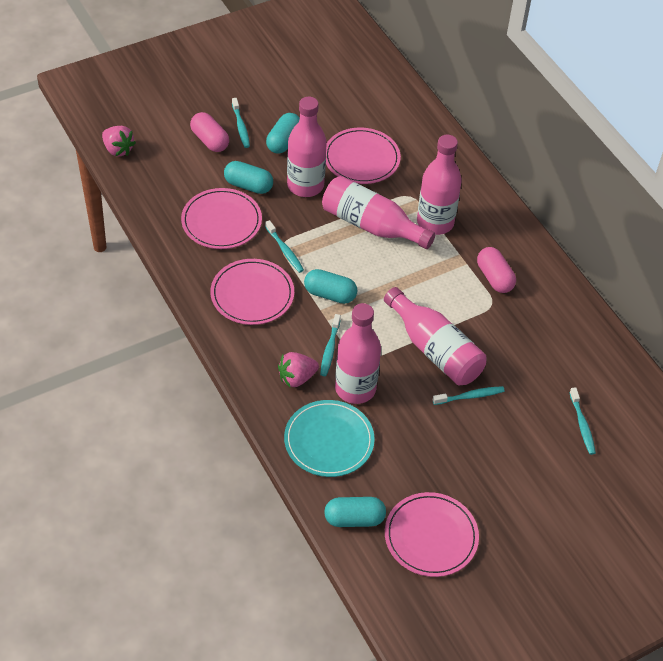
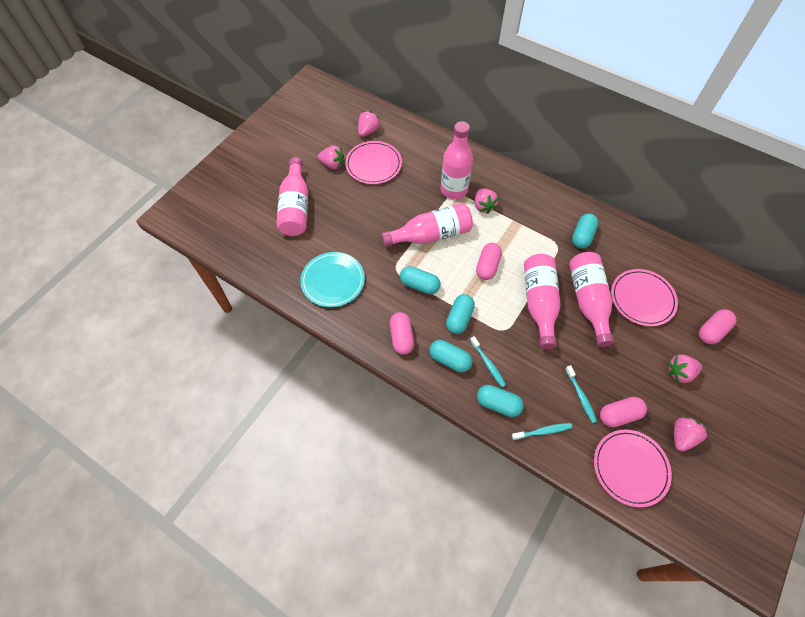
pink capsule: [190,112,229,152] [477,247,516,293] = 2 -> [390,312,414,355] [476,243,502,280] [600,397,647,427] [699,309,737,344] = 4
pink plate: [181,188,262,249] [210,259,294,325] [326,128,401,184] [385,492,479,577] = 4 -> [345,141,402,184] [594,429,672,507] [611,269,678,326] = 3
pink strawberry: [102,126,136,156] [278,352,319,387] = 2 -> [318,146,344,169] [358,111,380,137] [475,188,498,214] [668,354,702,383] [674,417,709,452] = 5
turquoise capsule: [224,161,273,194] [266,113,300,154] [304,269,357,304] [324,497,386,527] = 4 -> [400,266,441,294] [429,340,472,372] [446,294,475,334] [477,385,524,417] [572,214,599,248] = 5
turquoise toothbrush: [232,98,250,148] [265,220,304,273] [320,314,341,376] [433,386,505,405] [569,387,596,455] = 5 -> [470,336,506,387] [512,423,572,440] [565,365,597,423] = 3

